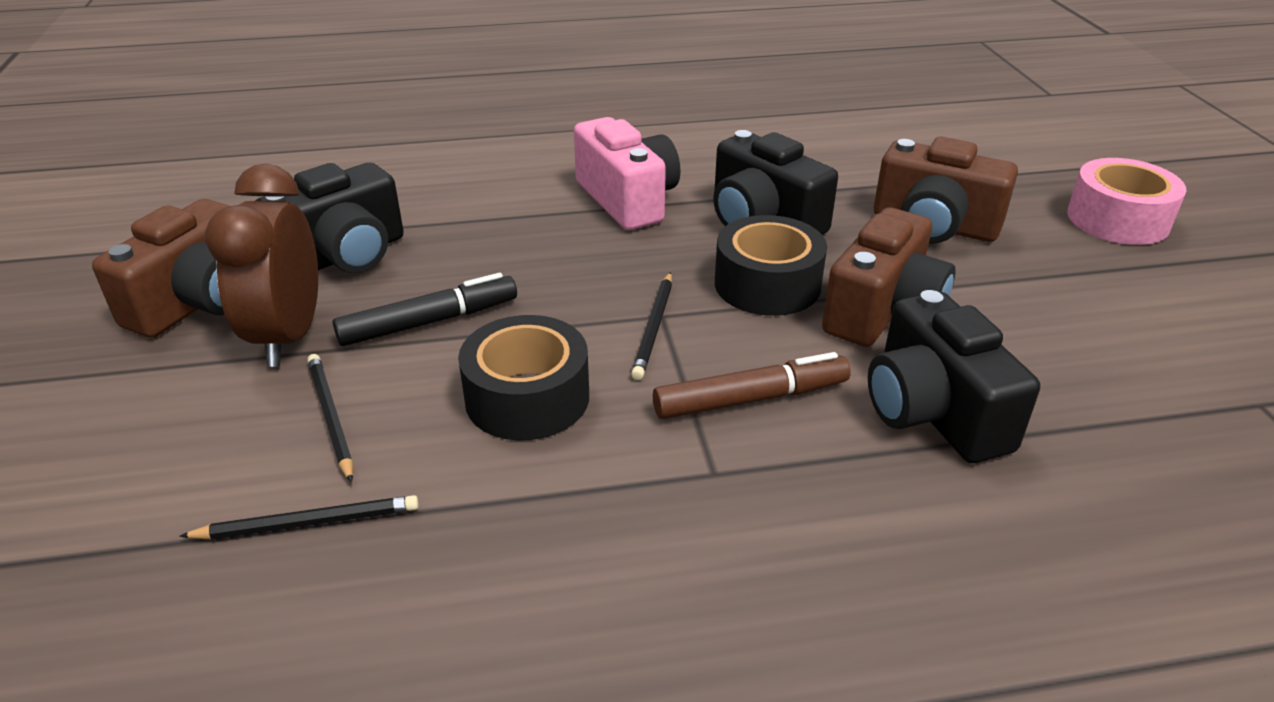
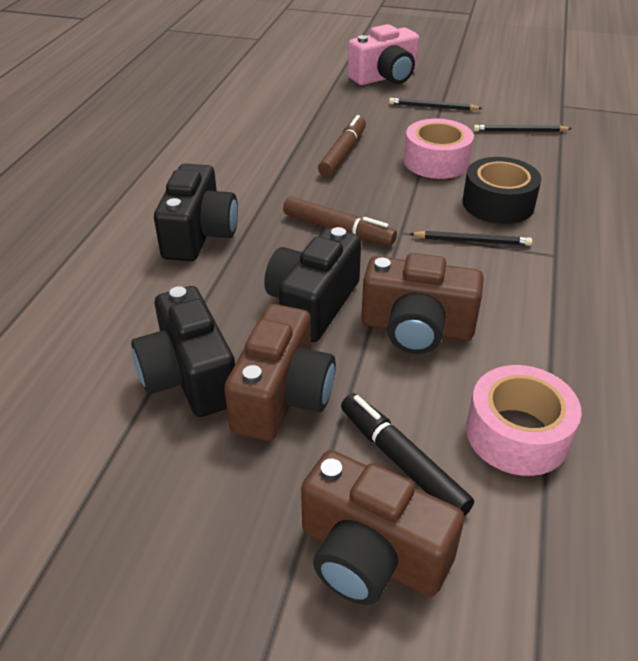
black tape: [458,315,589,440] [715,215,827,316] = 2 -> [463,157,541,224] = 1
brown clock: [205,164,318,367] = 1 -> none = 0
brown marker: [653,352,851,419] = 1 -> [283,196,397,246] [318,115,366,177] = 2
pink tape: [1067,158,1186,245] = 1 -> [404,119,474,179] [466,365,582,476] = 2

